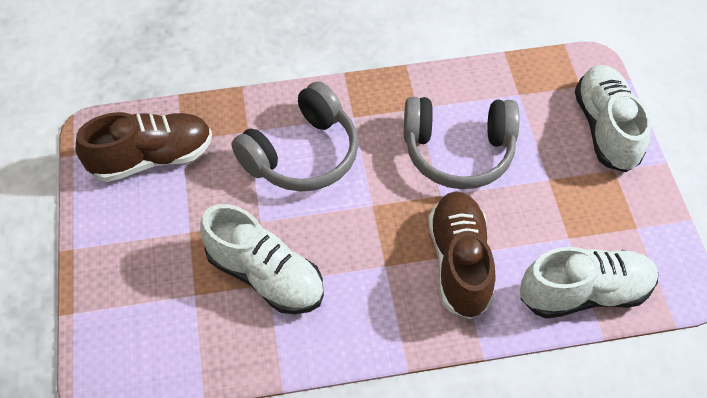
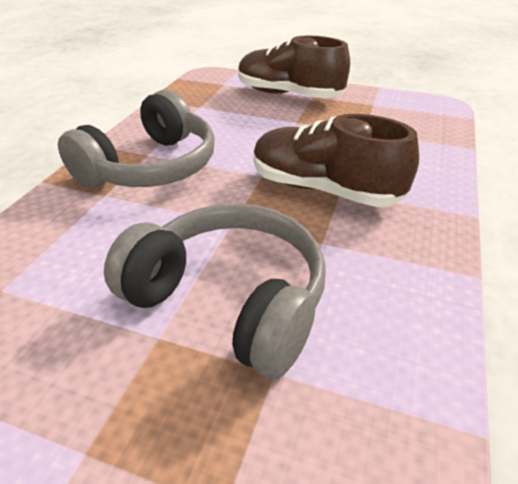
white shoe: [200,204,324,314] [520,247,658,319] [575,65,651,172] = 3 -> none = 0

